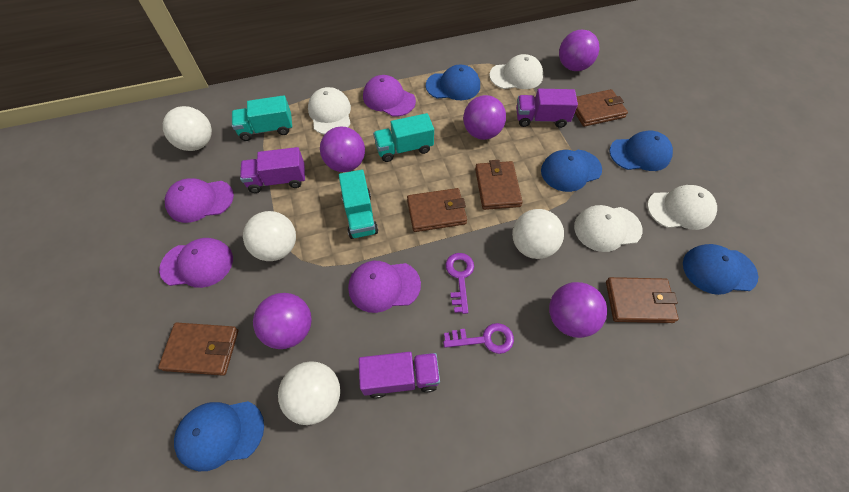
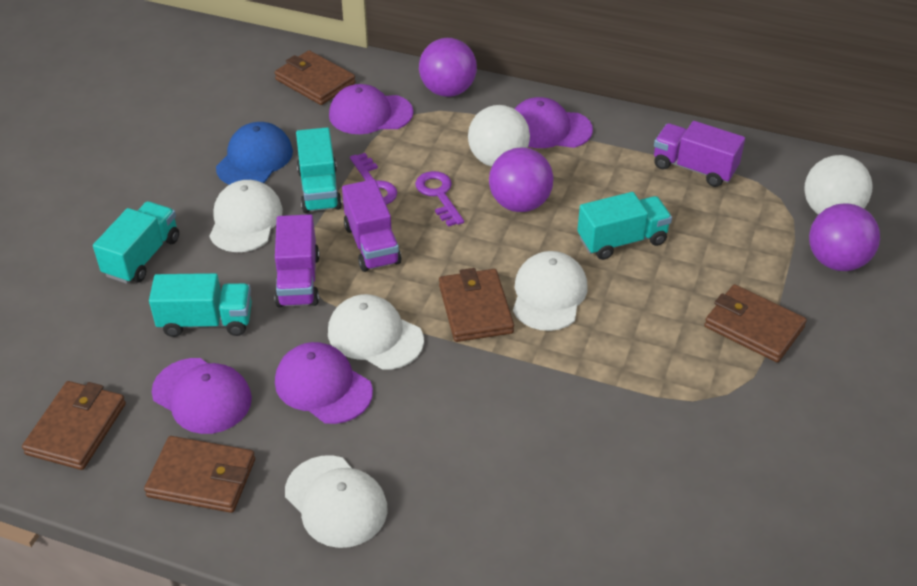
blue cap: [174,401,264,471] [426,65,480,100] [541,150,602,192] [609,130,673,171] [683,244,758,295] = 5 -> [216,122,293,185] = 1
purple ball: [253,293,311,349] [320,127,365,172] [463,95,506,140] [549,282,607,338] [559,30,600,71] = 5 -> [419,38,477,97] [489,147,553,212] [809,203,880,271] = 3
turquoise truck: [232,95,293,141] [339,170,378,239] [373,113,434,162] = 3 -> [93,201,179,284] [149,273,252,337] [296,127,342,213] [577,192,672,260] = 4
white ball: [163,106,212,151] [243,211,296,261] [278,361,340,425] [512,209,564,259] = 4 -> [468,105,530,167] [804,155,873,215] = 2

